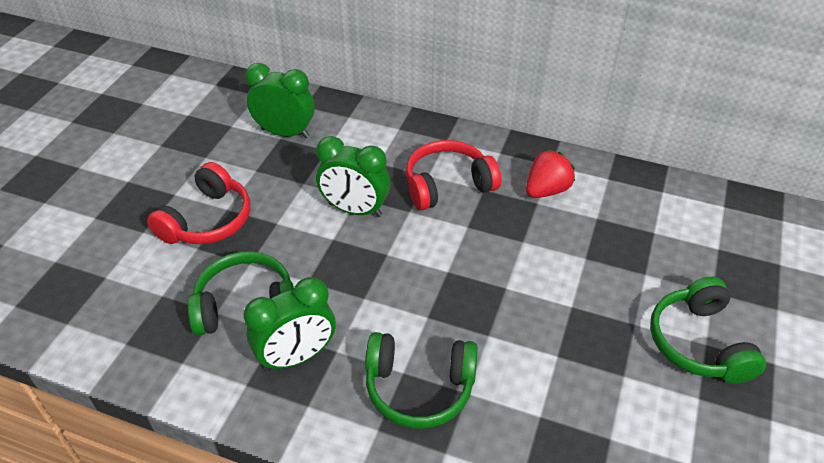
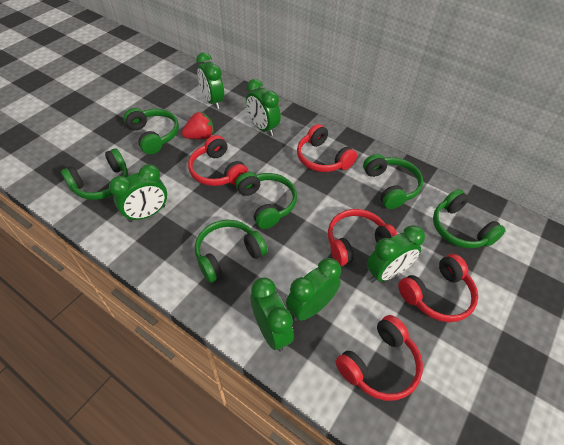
green clock: [243,277,336,371] [245,63,315,138] [316,136,390,217] = 3 -> [109,164,167,222] [196,52,224,109] [246,79,281,136] [251,278,294,352] [286,258,341,321] [367,225,425,282] = 6
green headphones: [188,251,294,336] [365,332,478,429] [650,277,766,384] = 3 -> [61,148,128,200] [124,108,179,154] [195,220,268,283] [235,172,297,229] [363,154,423,209] [433,189,506,248] = 6
red headphones: [147,162,250,244] [406,140,501,211] = 2 -> [188,135,249,186] [297,124,357,172] [328,209,397,266] [335,315,423,401] [398,254,478,322] = 5

